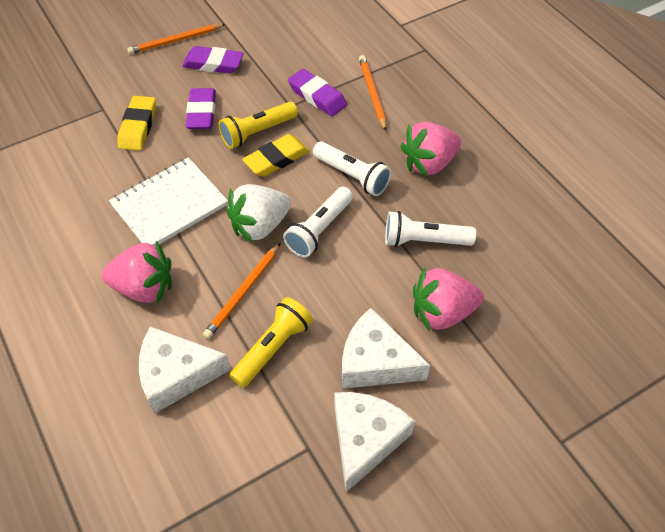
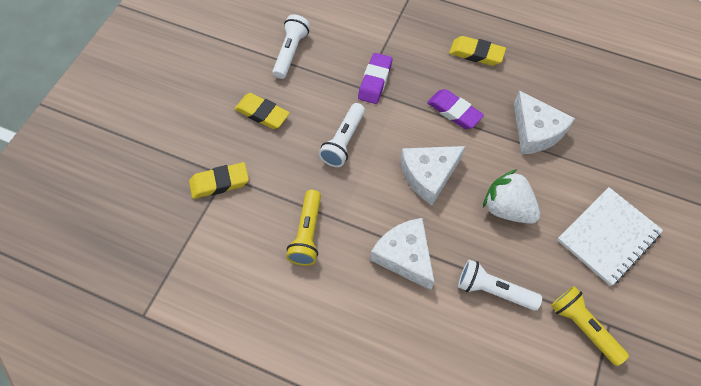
orange pencil: [127,24,226,54] [203,242,281,339] [359,55,386,131] = 3 -> none = 0
pink strawberry: [102,241,172,304] [401,122,461,177] [413,268,484,332] = 3 -> none = 0
purple eraser: [182,46,244,74] [186,88,216,129] [288,69,347,116] = 3 -> [358,53,393,104] [427,89,484,129] = 2
yellow eraser: [118,96,156,151] [242,134,309,177] = 2 -> [189,162,249,199] [235,93,290,129] [449,36,506,66] = 3

